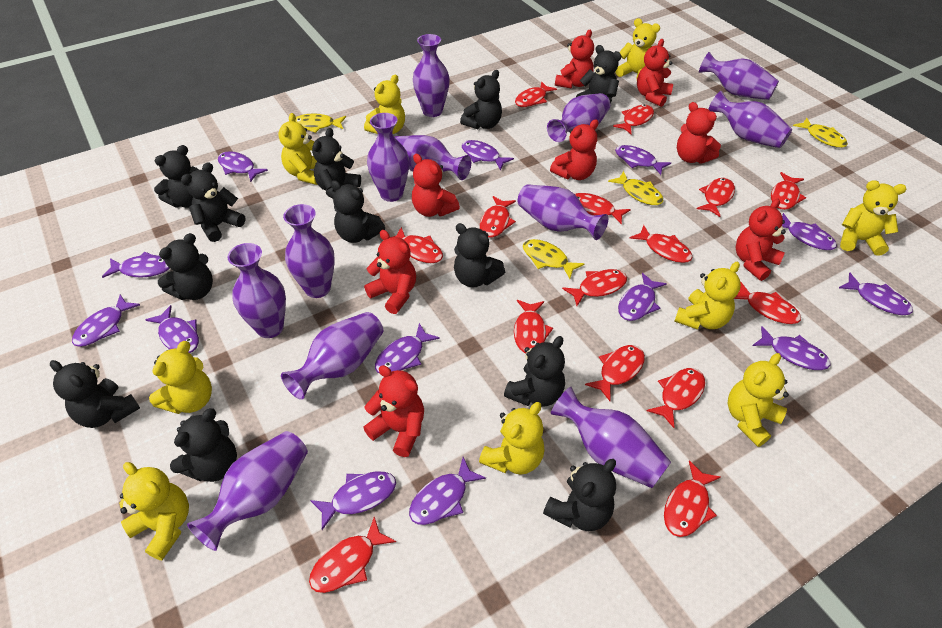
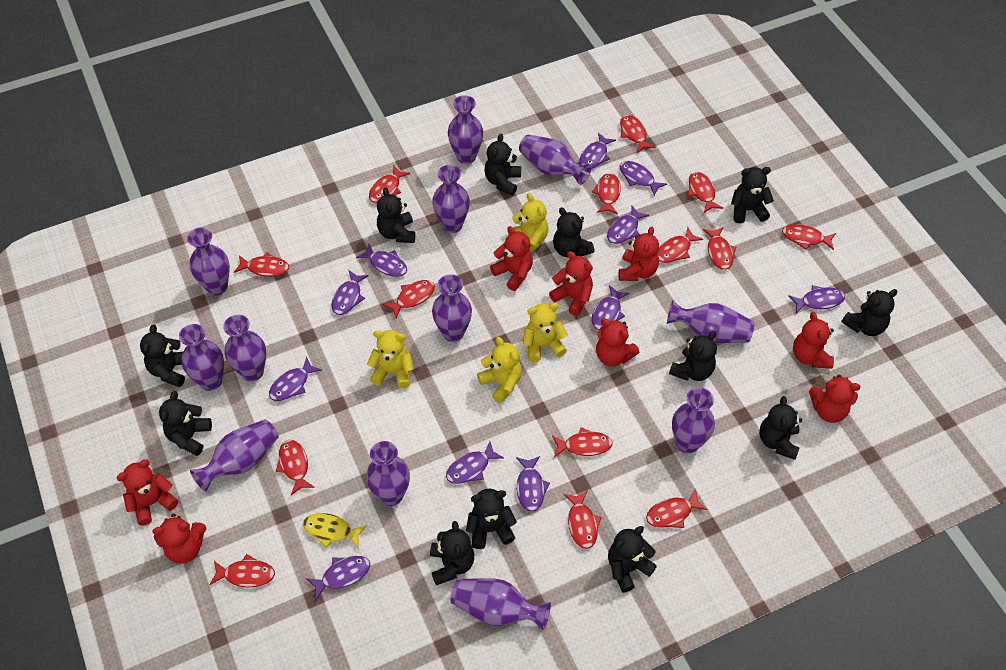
purple fish: [72,295,140,347] [102,252,170,278] [145,305,199,353] [218,151,268,182] [310,471,396,530] [375,323,440,373] [409,457,486,525] [462,140,514,170] [615,145,671,175] [618,273,666,321] [753,326,830,370] [782,213,837,250] [839,273,913,315] = 13 -> [269,356,322,401] [306,556,370,600] [331,270,369,315] [356,244,407,277] [446,441,504,484] [516,456,550,512] [580,132,616,169] [592,285,629,330] [607,206,649,244] [620,161,667,196] [788,285,845,313] = 11
red fish: [309,517,396,593] [393,227,443,263] [480,196,516,237] [514,300,553,353] [515,81,557,107] [562,269,627,306] [575,193,631,225] [585,345,645,401] [613,105,654,134] [629,225,693,263] [647,368,705,428] [664,461,721,537] [697,178,735,217] [733,282,801,324] [771,172,806,210] = 15 -> [209,554,275,588] [234,252,289,277] [276,440,315,495] [369,165,410,203] [383,280,435,318] [552,427,613,457] [563,491,602,549] [592,173,621,214] [620,115,655,153] [646,489,708,528] [657,227,703,263] [688,172,723,213] [703,227,736,270] [782,224,836,250] = 14
yellow fish: [295,113,346,133] [523,239,584,279] [608,171,663,205] [793,118,848,148] = 4 -> [303,513,367,548] = 1
yellow teddy bear: [119,462,189,560] [149,341,212,414] [278,113,318,185] [364,74,405,134] [479,402,545,475] [615,18,660,79] [674,262,741,330] [728,353,789,447] [840,180,906,256] = 9 -> [367,330,414,388] [477,337,522,403] [508,193,549,253] [523,303,568,362] = 4

